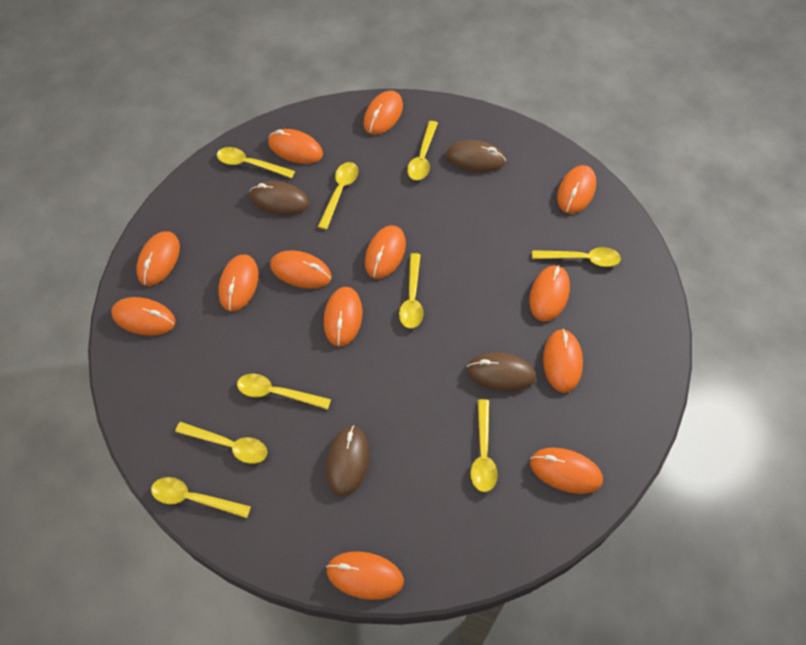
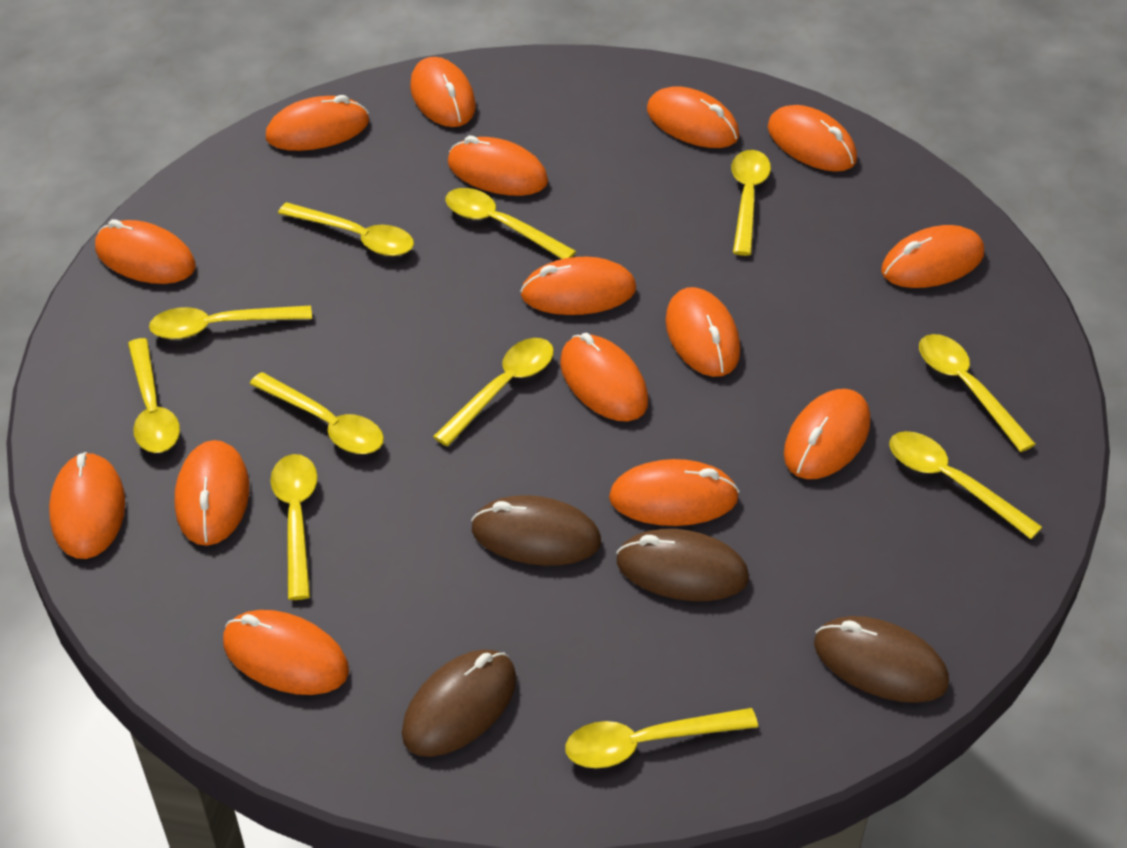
orange mouse: [111,297,176,336] [137,231,180,286] [218,254,258,312] [268,129,323,164] [270,250,332,289] [324,287,362,347] [326,552,404,600] [364,91,403,135] [365,225,406,279] [529,265,570,322] [530,448,603,494] [543,329,583,393] [557,165,596,214] = 13 -> [49,452,125,559] [95,219,196,284] [175,440,249,546] [223,610,349,695] [266,95,369,151] [410,57,476,127] [448,136,548,196] [520,257,636,315] [560,333,648,421] [609,459,739,526] [647,86,739,148] [666,287,740,377] [768,105,857,172] [784,389,870,479] [881,225,984,288] = 15
yellow spoon: [151,477,251,518] [175,422,267,464] [217,147,295,179] [237,374,331,410] [318,162,358,230] [399,253,423,328] [407,121,438,180] [470,399,498,492] [532,247,621,267] = 9 -> [128,338,180,453] [149,305,312,339] [250,372,384,454] [270,454,318,600] [278,202,414,256] [433,338,554,446] [445,188,576,259] [565,708,758,768] [731,150,771,256] [890,431,1042,539] [919,334,1036,452] = 11

